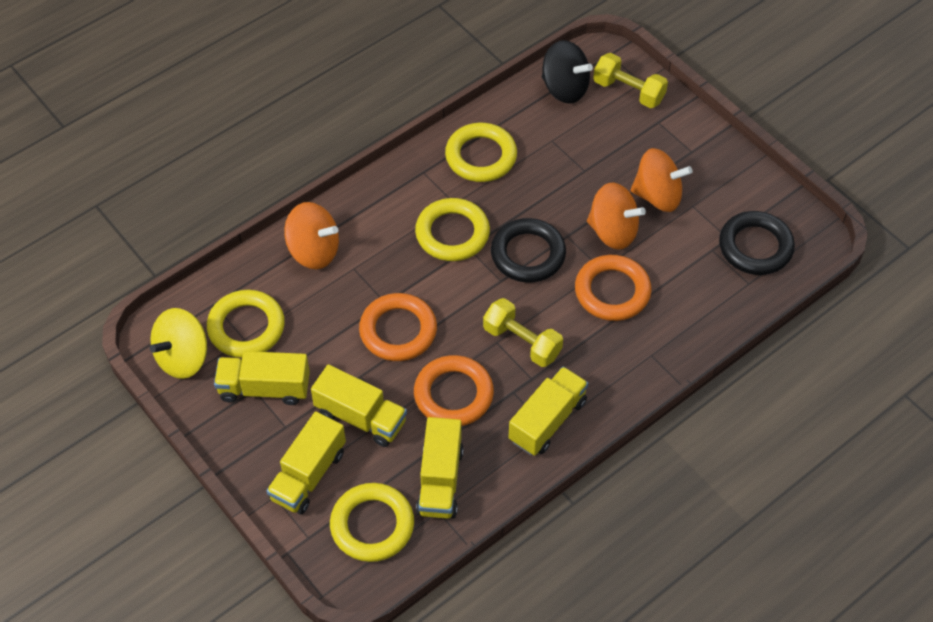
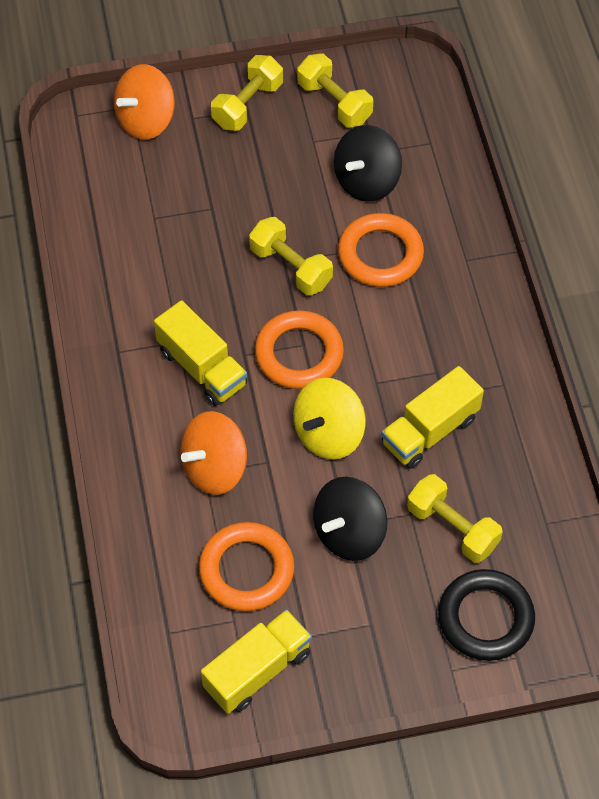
black ring: [491,218,566,283] [719,211,795,275] = 2 -> [438,569,535,661] = 1
black spinning top: [542,40,593,104] = 1 -> [313,477,387,561] [334,125,402,201] = 2
orange spinning top: [284,202,339,269] [587,183,646,250] [631,148,693,212] = 3 -> [114,64,175,140] [180,411,247,495] = 2
yellow dumbbell: [483,298,563,367] [593,53,668,108] = 2 -> [211,55,283,131] [249,217,333,295] [297,54,373,127] [407,474,503,563] = 4
yellow ring: [207,290,285,358] [330,483,414,562] [415,198,490,261] [445,123,517,182] = 4 -> none = 0
yellow truck: [214,351,310,405] [267,411,346,514] [311,364,407,447] [416,417,464,519] [509,367,588,456] = 5 -> [154,300,247,406] [201,610,312,714] [381,366,484,469] = 3

